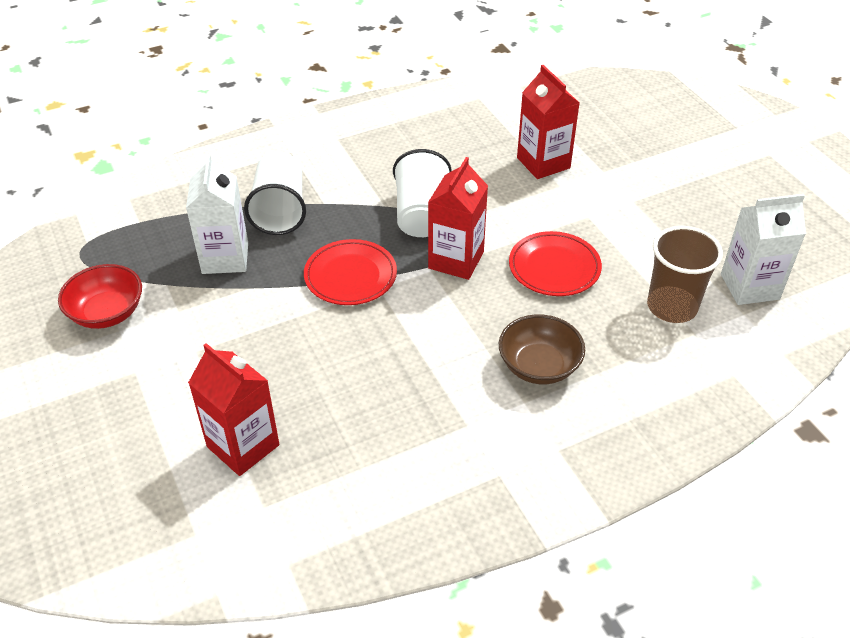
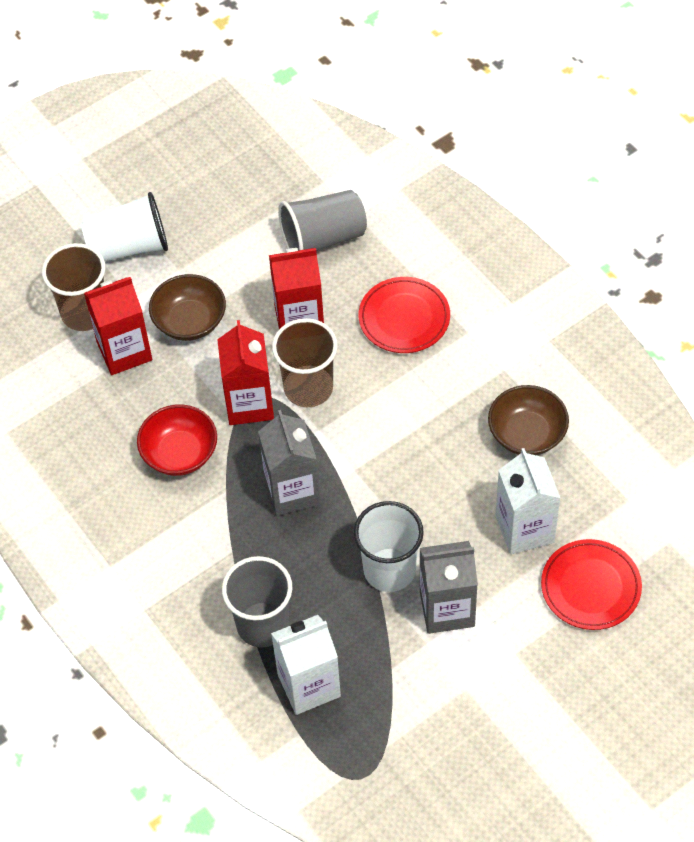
brown bowl: [499,314,585,384] = 1 -> [149,274,226,341] [488,385,569,455] = 2
brown cup: [647,226,723,323] = 1 -> [42,243,106,331] [272,318,338,407] = 2
grey carton: none = 0 -> [258,410,320,516] [420,541,478,634] = 2
grey cup: none = 0 -> [222,556,292,648] [278,190,367,251] = 2

